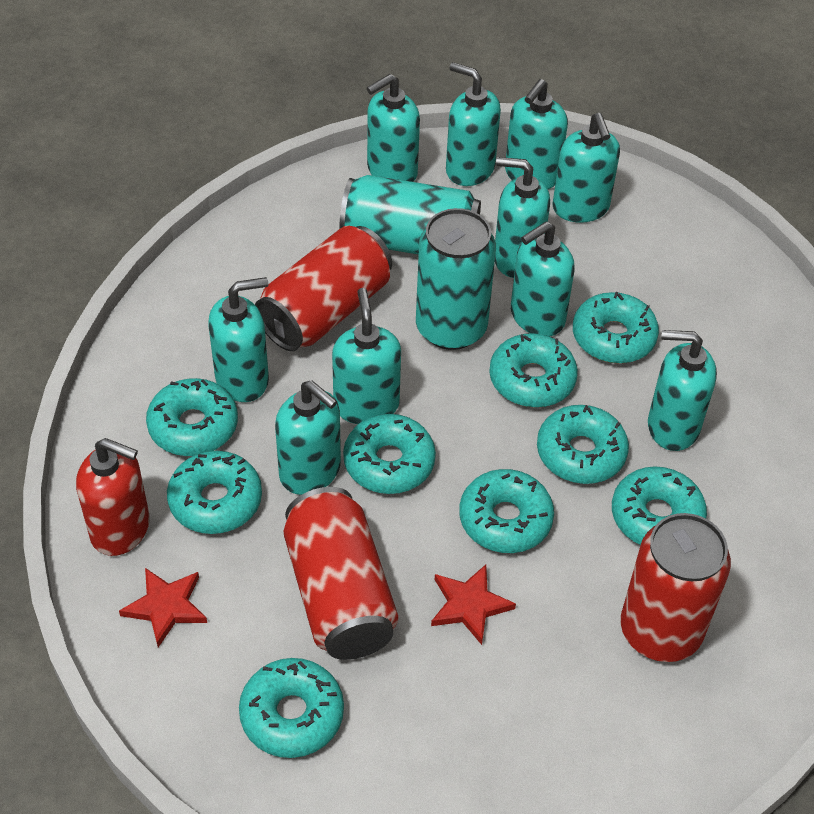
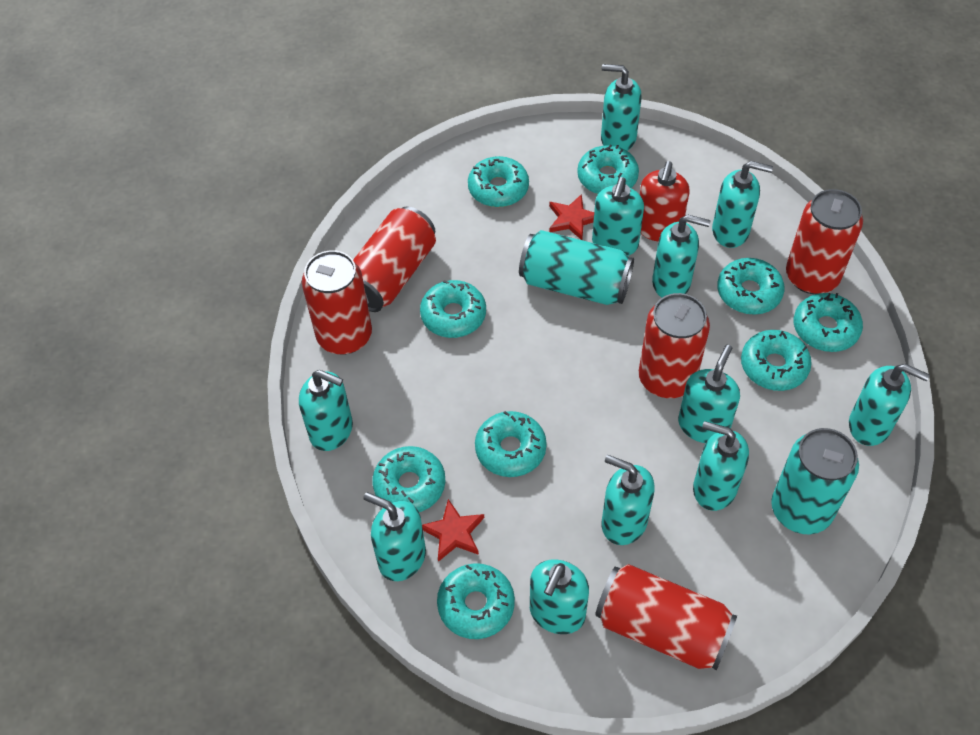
red can: [255,226,392,351] [284,487,398,660] [621,513,731,662] = 3 -> [302,250,372,354] [353,207,436,312] [595,564,737,670] [639,293,710,398] [786,189,863,294] = 5
turquoise soap dispenser: [209,277,269,402] [275,380,341,495] [332,288,401,424] [367,74,420,182] [446,62,501,186] [495,157,550,278] [505,79,568,189] [511,222,575,336] [552,113,620,223] [648,330,717,451] = 10 -> [299,370,353,451] [363,492,426,581] [530,560,589,634] [592,177,644,256] [601,64,642,151] [602,455,655,545] [652,215,711,298] [678,345,740,443] [693,421,749,511] [712,161,773,248] [849,364,930,446] = 11

